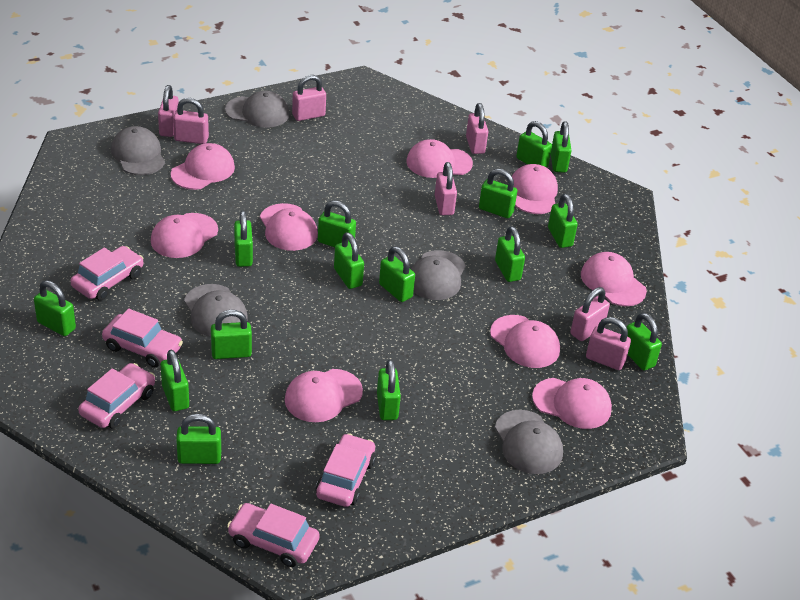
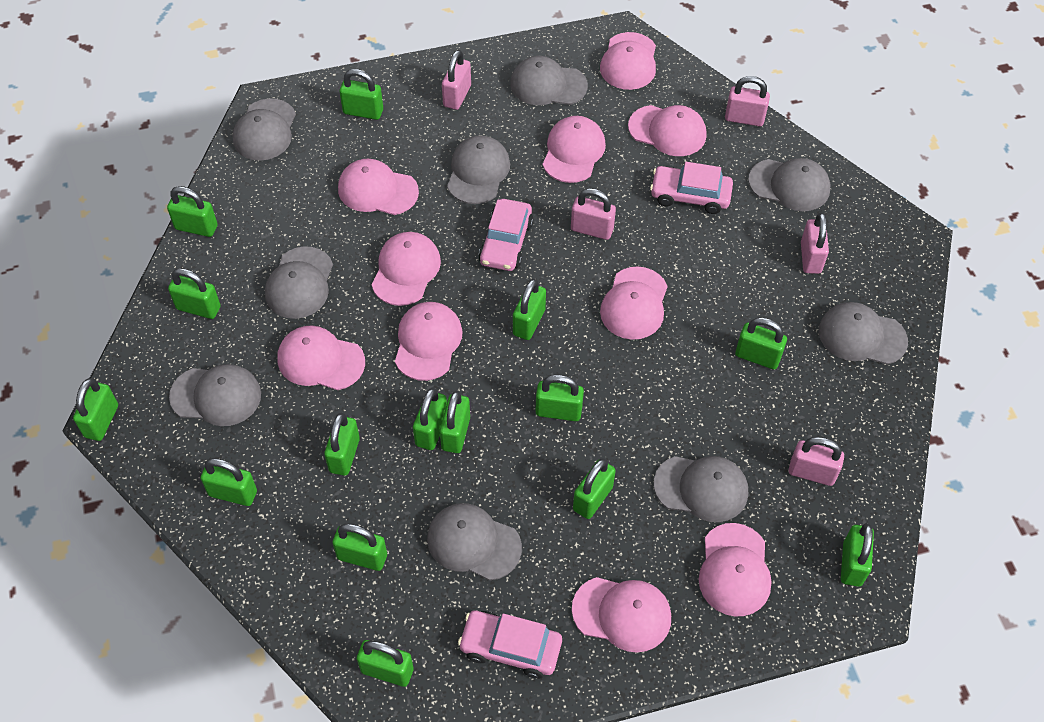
grey cap: [111,126,165,175] [184,284,248,337] [225,91,289,128] [411,250,466,300] [495,410,563,474] = 5 -> [169,364,261,426] [233,98,296,161] [265,246,333,319] [427,503,522,581] [447,135,510,204] [510,56,588,105] [654,456,748,522] [748,158,830,211] [819,302,908,365] = 9
pink cap: [151,213,218,258] [171,143,235,190] [260,203,318,251] [285,369,363,422] [406,139,473,178] [490,315,560,368] [512,164,558,214] [532,378,612,429] [581,252,647,306] = 9 -> [277,326,365,390] [338,159,419,215] [372,232,441,306] [395,302,463,381] [543,116,606,183] [572,577,671,653] [600,32,656,90] [600,266,668,340] [628,105,707,156] [699,523,772,616] = 10
pink car: [70,246,144,301] [78,363,155,429] [102,308,183,367] [227,503,320,567] [315,433,376,507] = 5 -> [458,611,562,679] [479,199,533,271] [650,162,733,214] = 3
pink padlock: [158,85,179,137] [173,98,209,144] [292,75,326,121] [435,162,457,215] [466,103,488,154] [570,287,610,341] [586,317,631,370] = 7 -> [442,50,471,110] [571,188,616,240] [725,76,770,126] [789,437,844,486] [801,213,829,274] = 5

